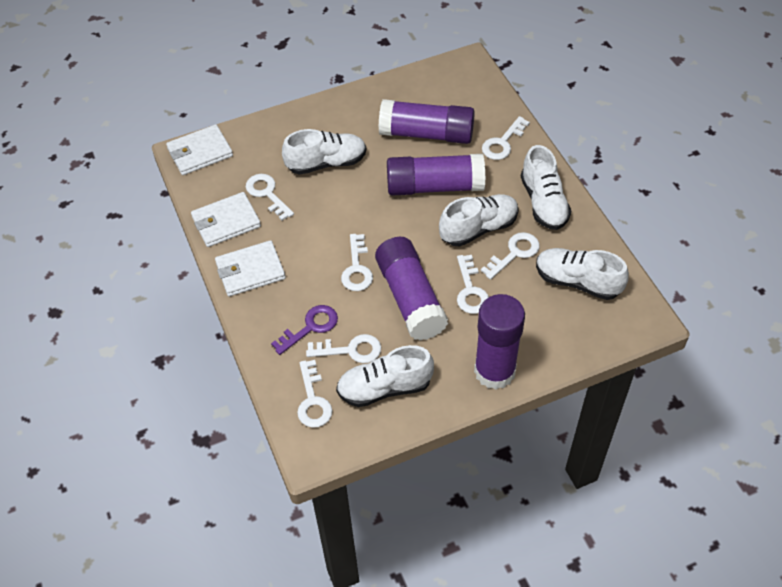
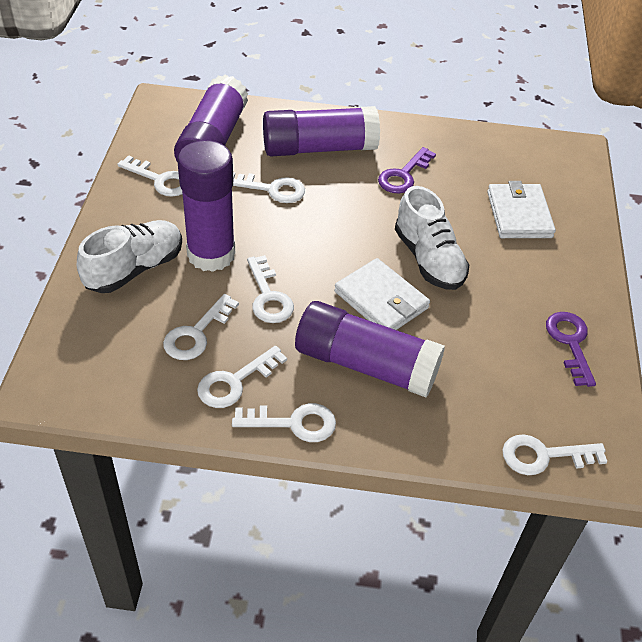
purple key: [271,305,338,355] = 1 -> [378,147,436,193] [546,312,596,387] = 2
white shoe: [282,129,366,175] [336,345,434,407] [439,194,519,247] [521,145,571,230] [536,248,629,300] = 5 -> [77,220,182,293] [395,186,469,290] = 2
white wallet: [166,124,233,175] [191,192,261,247] [215,240,286,296] = 3 -> [334,258,430,330] [487,181,556,238] = 2

